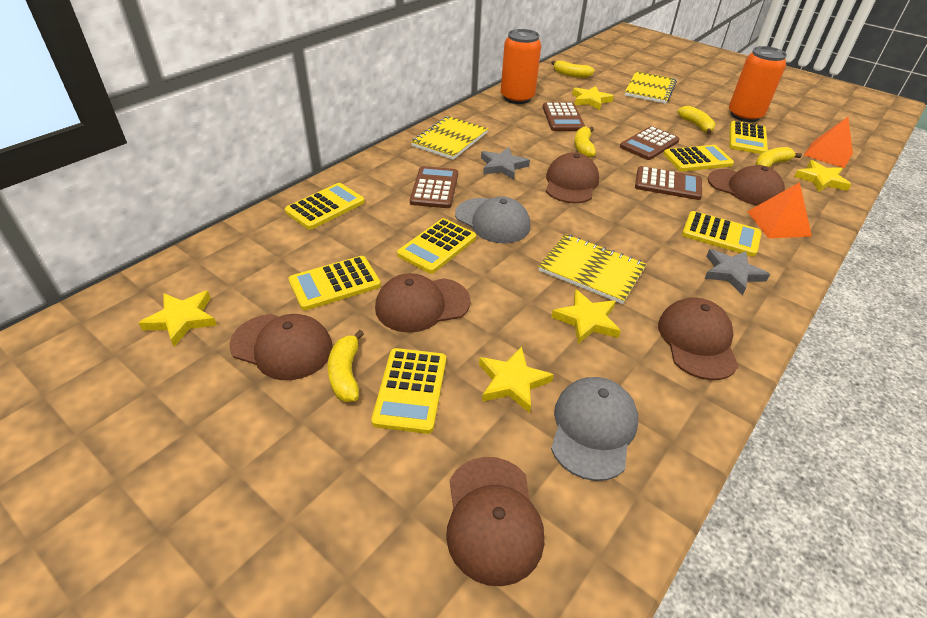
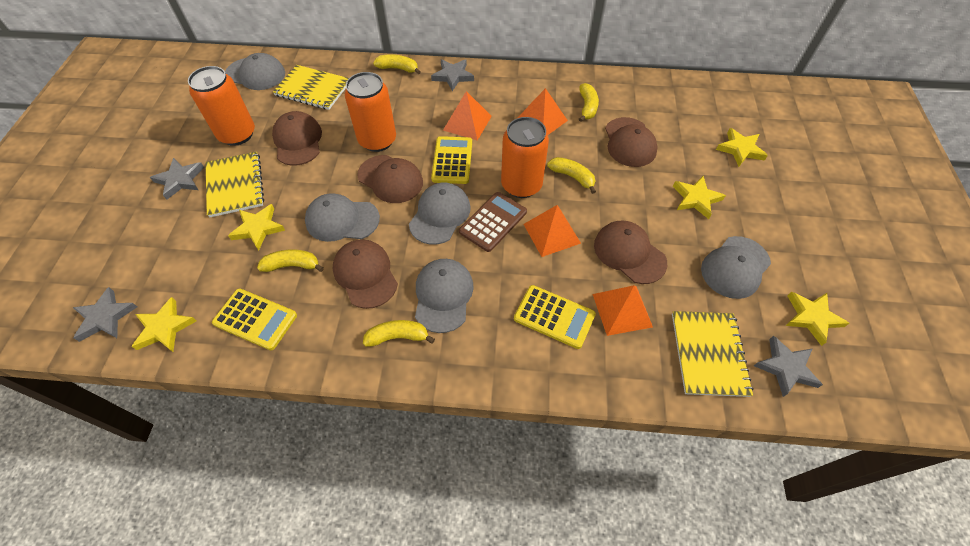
brown calculator: [410,166,458,208] [543,102,585,131] [620,126,680,160] [635,166,702,200] = 4 -> [459,192,527,252] = 1
brown cap: [230,314,333,380] [375,273,471,333] [446,457,544,586] [546,152,599,203] [658,298,739,380] [708,165,785,206] = 6 -> [272,111,322,166] [333,239,398,309] [357,155,423,203] [594,221,667,284] [605,117,658,167] = 5
grey cap: [455,196,530,243] [551,377,638,481] = 2 -> [225,53,285,90] [305,193,380,242] [409,183,470,245] [415,259,474,333] [701,236,771,299] = 5
grey star: [481,147,530,179] [704,249,770,295] = 2 -> [73,287,137,342] [150,158,204,200] [431,59,474,91] [754,336,823,397] = 4
orange can: [501,29,541,104] [729,46,787,122] = 2 -> [188,66,255,146] [345,72,396,152] [501,117,549,198] = 3
orange pyramid: [747,182,812,238] [804,117,853,168] = 2 -> [443,91,492,141] [518,88,568,135] [524,205,581,257] [592,285,653,336] = 4
yellow calculator: [285,183,365,230] [288,256,381,310] [371,348,446,434] [397,218,476,274] [664,145,734,171] [682,211,762,257] [729,121,768,154] = 7 -> [212,289,297,350] [431,136,472,184] [514,285,596,349] = 3

